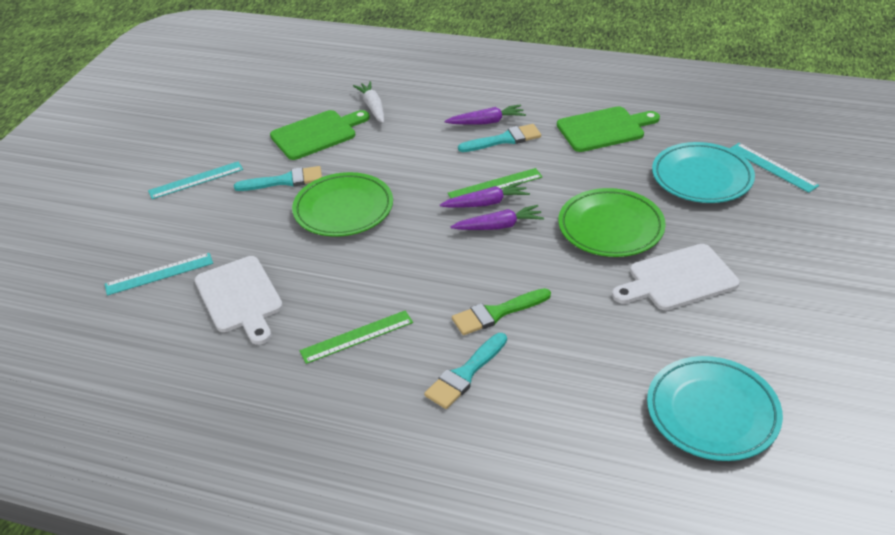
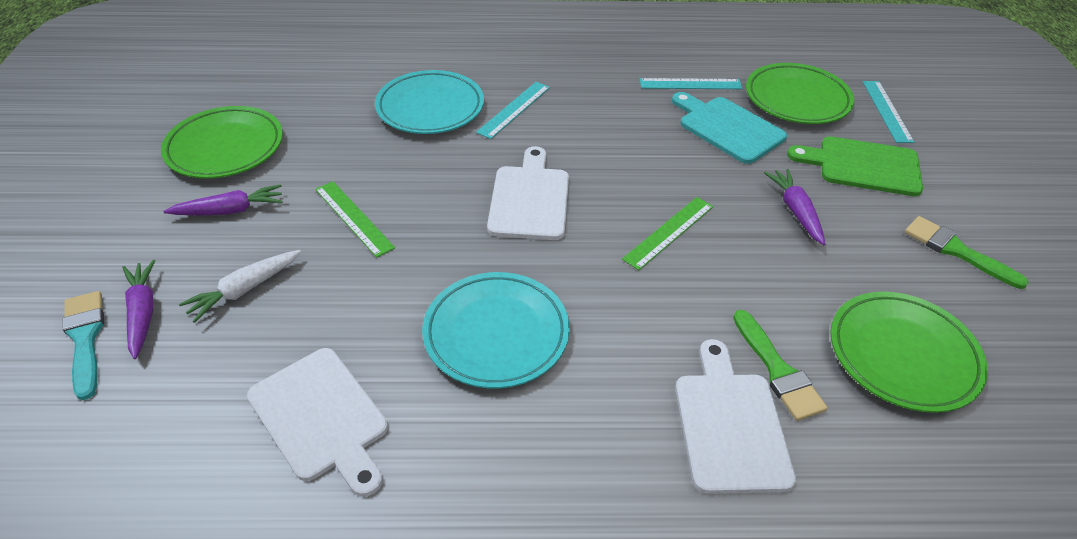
green brush: [452,288,551,335] = 1 -> [733,310,828,421] [905,216,1029,289] = 2
green cutting board: [270,110,370,160] [557,106,660,152] = 2 -> [787,136,923,196] = 1
green plate: [292,172,393,237] [558,188,666,257] = 2 -> [161,106,283,179] [746,63,854,124] [831,292,988,413] = 3
turquoise brush: [234,166,322,191] [424,333,507,409] [458,124,541,152] = 3 -> [62,291,104,400] = 1
turquoise cutting board: none = 0 -> [672,92,787,164] = 1
white cutting board: [195,256,283,345] [612,244,740,310] = 2 -> [247,348,388,497] [487,146,569,240] [675,339,796,494] = 3

